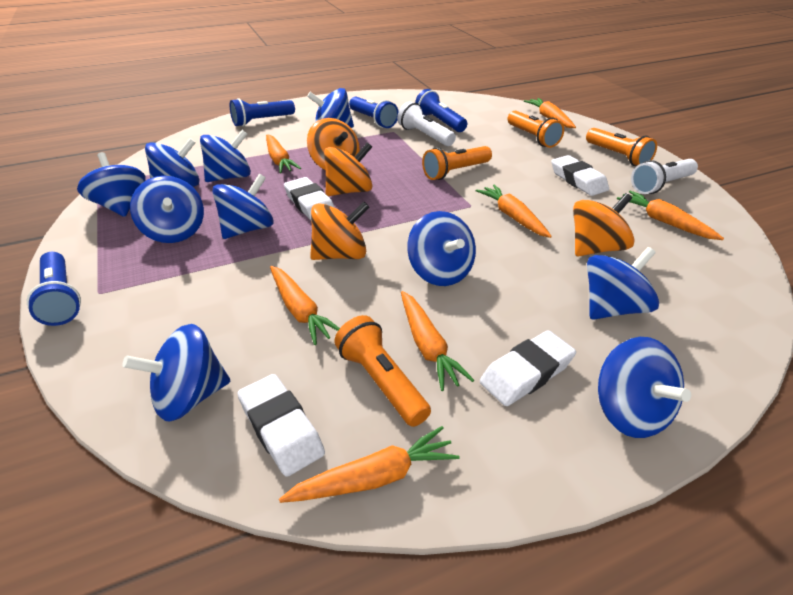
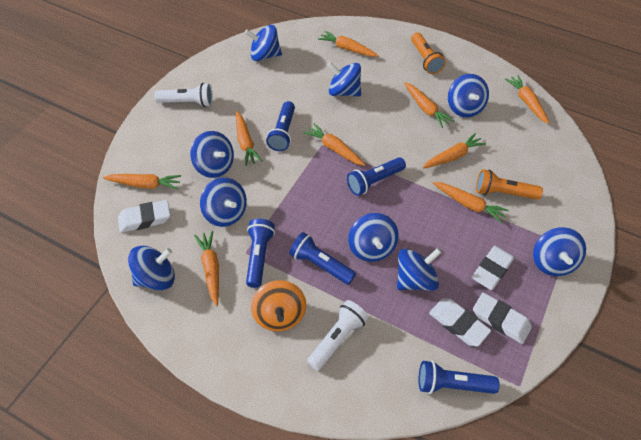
blue flashlight: [27,252,81,326] [230,98,295,127] [349,96,399,128] [415,89,467,132] = 4 -> [246,219,275,288] [266,101,295,151] [289,232,356,285] [347,157,406,196] [419,360,500,394] = 5
blue spinning top: [77,152,145,217] [123,324,230,422] [130,176,204,243] [145,138,200,187] [200,130,251,182] [212,174,274,239] [307,88,354,128] [407,211,476,286] [587,247,659,320] [598,337,691,438] = 10 -> [128,246,175,290] [190,131,234,178] [200,178,247,227] [245,25,282,61] [328,62,361,97] [348,213,399,262] [397,248,441,291] [448,74,489,117] [533,227,586,276] = 9
orange carrot: [266,135,301,173] [270,266,340,345] [279,426,460,503] [401,291,474,391] [476,185,552,238] [524,98,576,128] [617,191,724,240] = 7 -> [103,174,181,190] [194,231,219,306] [236,111,263,166] [303,123,365,166] [318,31,379,57] [404,82,454,128] [422,133,486,169] [433,182,509,223] [505,75,549,124] = 9
orange flashlight: [334,315,431,427] [422,146,492,180] [507,111,564,148] [586,128,657,166] = 4 -> [411,32,446,74] [476,169,543,200] = 2
orange spinning top: [307,118,360,170] [310,201,369,260] [324,142,372,196] [573,193,635,256] = 4 -> [251,280,306,331] = 1

